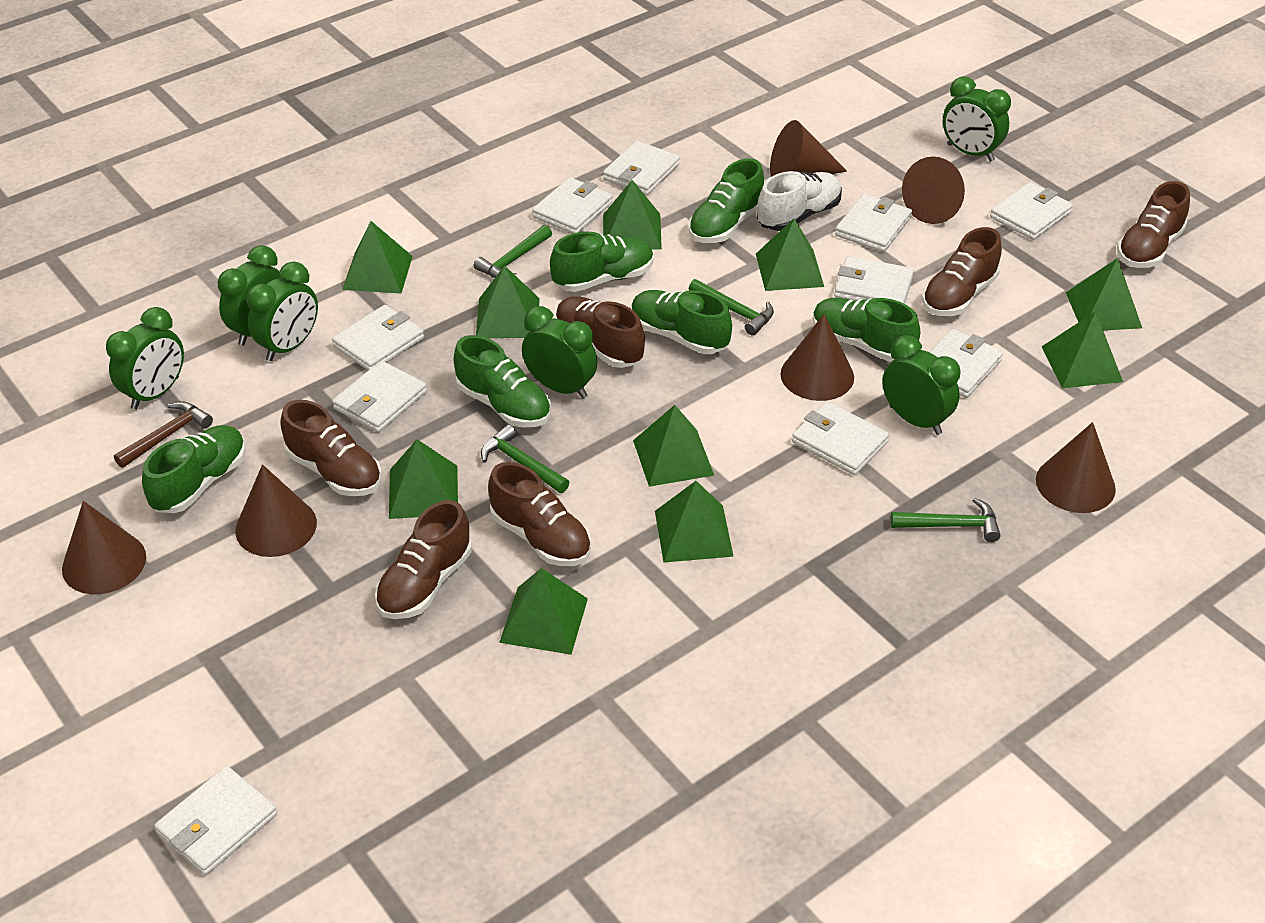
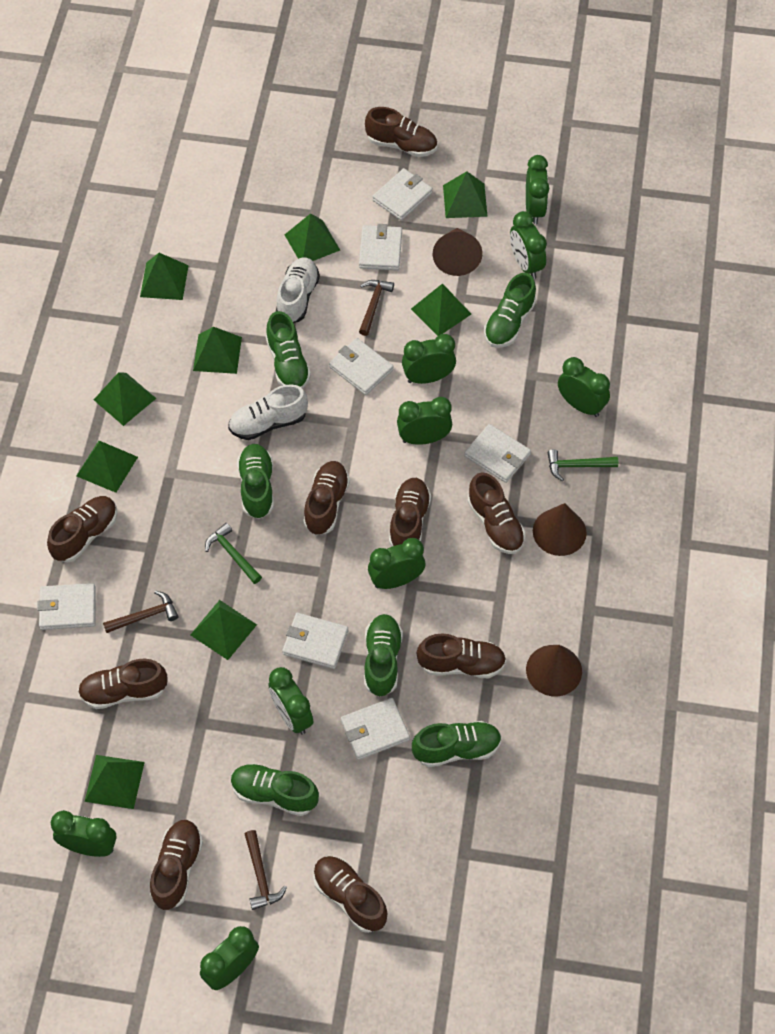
brown cone: [62,501,146,594] [235,464,317,557] [770,120,847,177] [781,314,854,401] [902,156,965,224] [1036,422,1116,513] = 6 -> [433,228,483,276] [526,645,582,696] [533,503,587,556] = 3
brown hammer: [114,401,213,468] = 1 -> [103,591,178,633] [245,830,287,910] [359,280,394,336] = 3
brown shoe: [280,400,382,496] [375,500,472,619] [488,462,591,566] [555,296,645,368] [922,227,1002,316] [1117,181,1190,268] = 6 -> [47,496,117,562] [78,659,168,709] [150,820,203,910] [303,461,350,535] [313,856,387,933] [365,107,437,157] [389,478,431,547] [417,634,506,678] [468,472,526,554] = 9
green clock: [106,307,184,410] [218,245,282,346] [246,262,318,361] [522,306,598,399] [882,335,960,435] [943,76,1011,162] = 6 -> [51,810,117,857] [200,926,259,990] [268,667,313,735] [368,538,425,589] [397,397,452,445] [402,334,456,384] [510,211,547,279] [526,155,549,224] [558,357,610,417] = 9
green hammer: [474,225,552,278] [481,424,569,493] [689,279,774,336] [891,498,1001,542] = 4 -> [205,523,262,584] [547,449,618,481] = 2
green pyramid: [342,221,413,294] [389,439,458,519] [476,265,540,338] [499,568,588,655] [603,180,662,249] [633,405,714,487] [655,481,734,563] [756,218,824,291] [1042,311,1123,388] [1066,258,1142,331] = 10 -> [77,441,138,493] [85,755,145,809] [94,372,156,426] [140,253,189,300] [190,600,257,660] [193,327,242,374] [285,213,340,261] [411,283,471,336] [443,171,488,218] = 9
white shoe: [757,171,842,231] = 1 -> [228,384,308,440] [276,257,320,323] = 2
white wallet: [154,766,277,875] [332,305,424,370] [332,361,427,432] [532,177,613,234] [603,141,680,195] [792,401,890,475] [834,256,914,304] [835,194,912,252] [929,329,1003,398] [990,182,1073,240] = 10 -> [37,583,96,630] [282,613,348,669] [329,338,394,395] [341,698,410,760] [359,224,402,271] [372,168,433,220] [464,424,531,483] = 7

